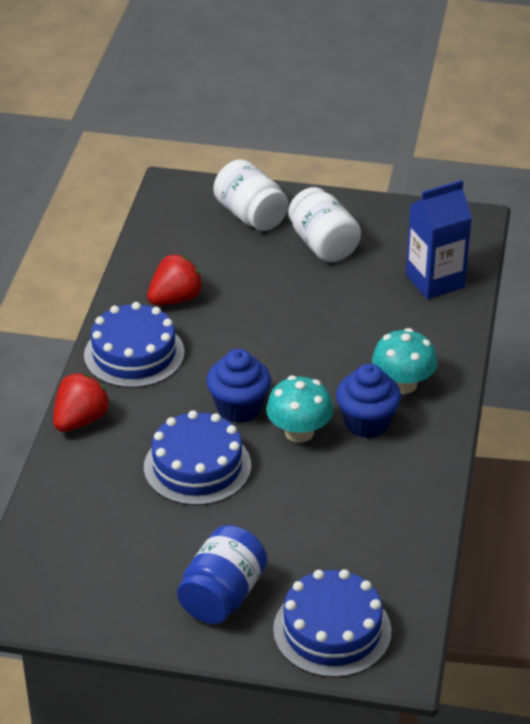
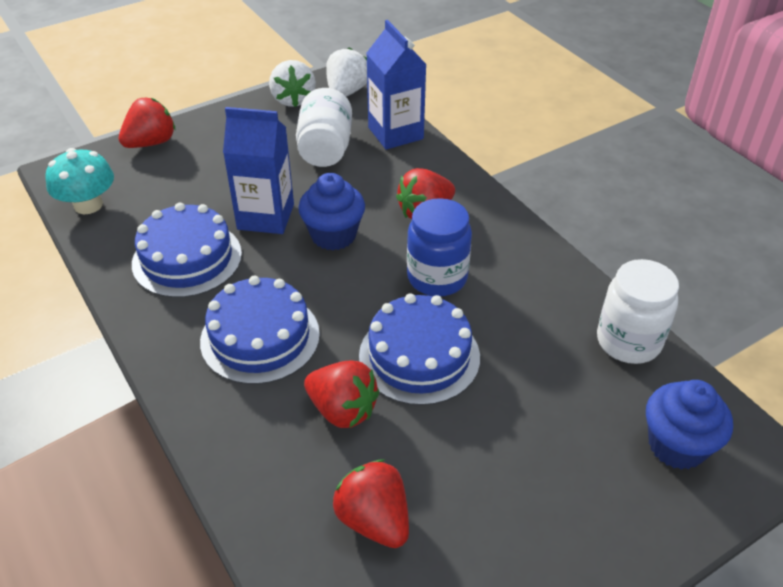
blue carton: [406,180,472,299] = 1 -> [223,107,294,234] [366,20,427,150] = 2
red strawberry: [53,373,110,432] [147,254,203,305] = 2 -> [119,98,175,148] [304,361,379,428] [332,460,409,548] [396,168,455,219] = 4
turquoise mushroom: [266,376,333,443] [372,328,437,394] = 2 -> [45,148,114,214] = 1
white strawberry: none = 0 -> [269,60,316,107] [326,47,367,97] = 2

